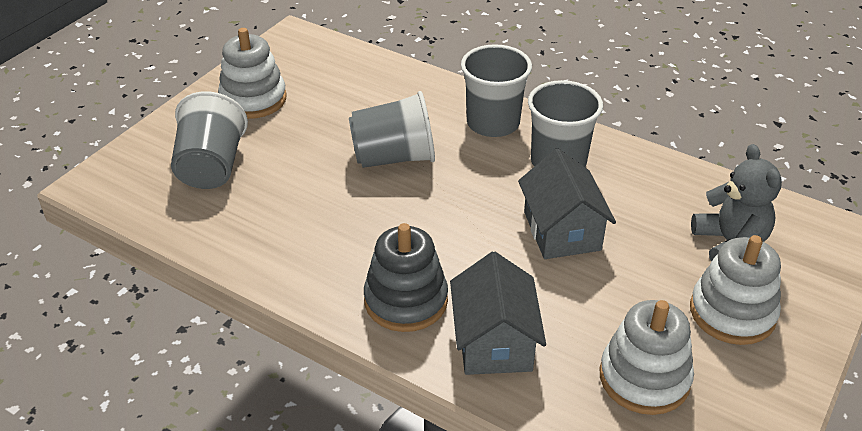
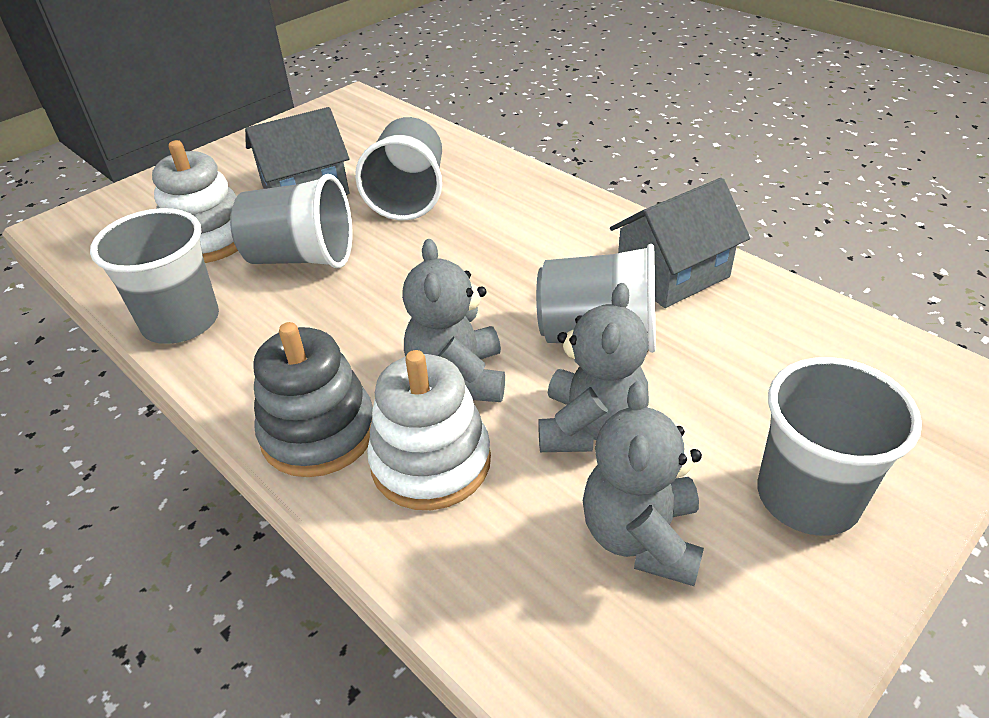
grey cup: [171,91,248,189] [349,91,435,168] [461,44,532,137] [528,80,603,167] = 4 -> [90,208,219,344] [230,174,352,268] [355,117,442,220] [536,244,656,353] [758,357,922,536] = 5
grey teddy bear: [691,144,782,262] = 1 -> [402,239,505,402] [538,283,649,452] [583,381,704,586] = 3
white stacking toy: [218,28,287,119] [600,300,694,415] [690,235,781,345] = 3 -> [152,140,238,263] [367,350,491,510] = 2

